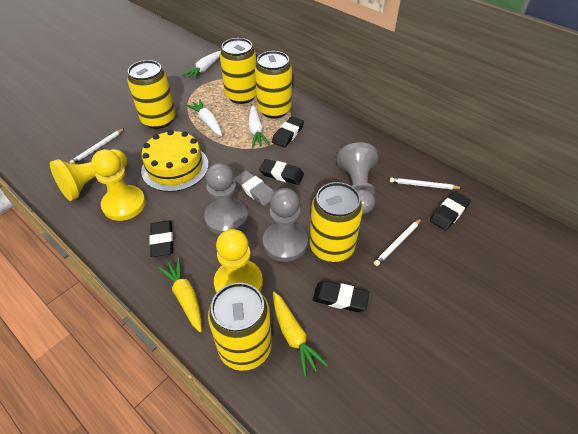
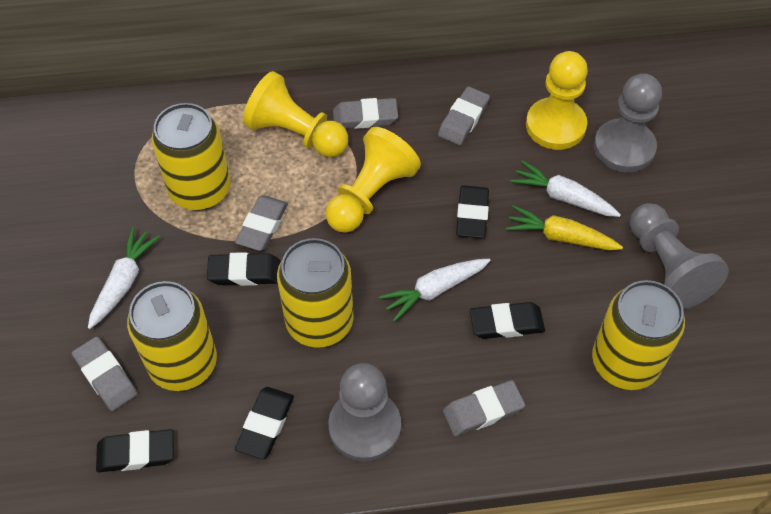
grey eraser: [234,170,274,206] = 1 -> [72,337,138,411] [235,195,288,251] [333,98,398,129] [438,86,490,145] [443,380,525,436] = 5
white pencil: [69,128,125,164] [374,218,422,266] [390,178,462,189] = 3 -> none = 0
yellow cake: [141,130,209,192] = 1 -> none = 0
yellow can: [127,60,176,129] [208,282,272,371] [220,38,256,104] [255,51,292,118] [310,182,363,262] = 5 -> [127,281,217,391] [152,103,230,211] [277,238,354,348] [592,280,685,390] = 4
yellow carrot: [158,258,202,332] [273,292,328,377] = 2 -> [506,205,623,250] = 1

